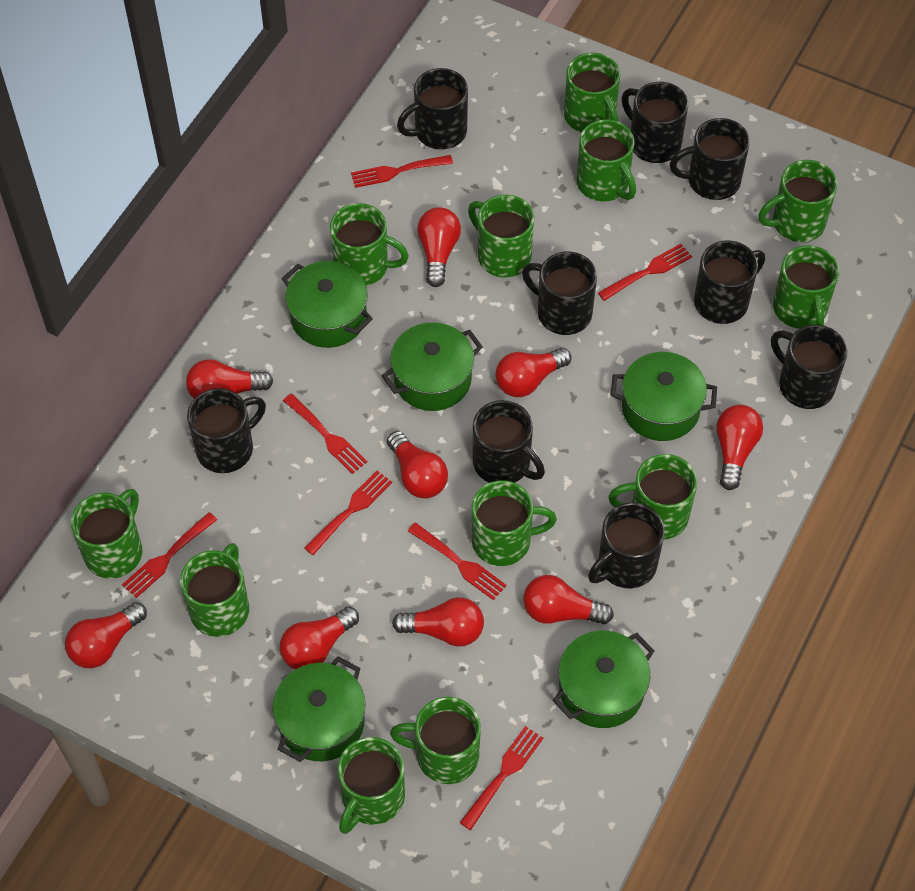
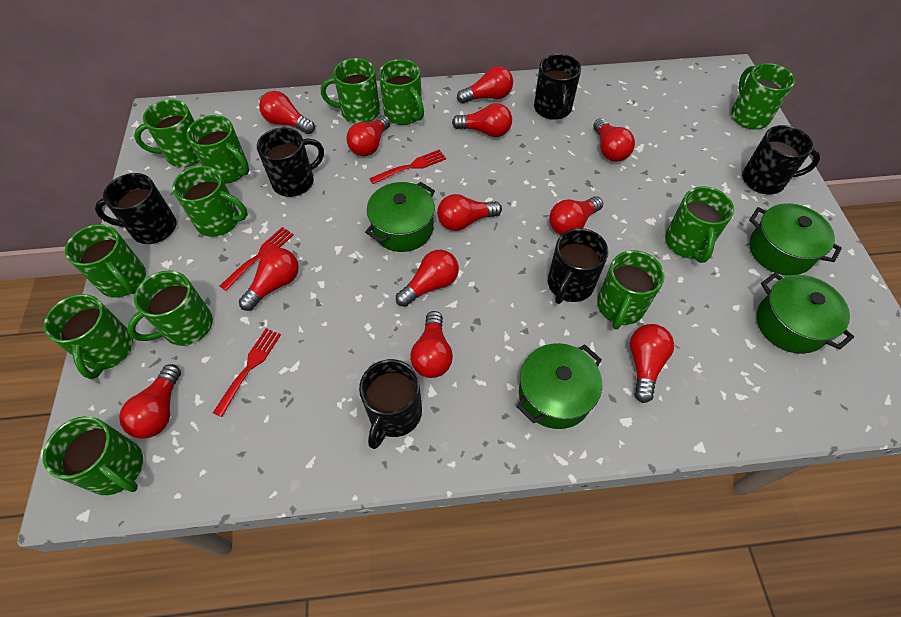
black mug: [187,388,266,473] [397,68,468,150] [473,400,545,483] [522,252,597,335] [588,502,665,589] [622,82,688,163] [670,118,750,200] [694,240,765,324] [771,325,848,409] = 9 -> [95,173,176,244] [257,128,324,197] [359,359,422,449] [534,54,581,120] [548,228,609,304] [742,125,820,194] = 6
green pot: [273,656,366,762] [282,261,373,348] [382,322,483,411] [553,631,654,728] [611,352,717,441] = 5 -> [365,182,435,252] [516,343,602,429] [749,203,842,276] [757,272,854,354] = 4
red fork: [122,512,217,598] [283,394,367,474] [304,470,392,555] [351,155,453,188] [408,523,507,600] [460,726,543,830] [598,244,692,301] = 7 -> [213,328,281,417] [220,227,294,291] [369,149,446,184] = 3
red light bulb: [65,602,147,668] [186,359,273,399] [280,606,359,670] [387,431,448,498] [392,597,484,647] [417,207,461,287] [495,348,571,397] [523,575,614,624] [716,405,763,490] = 9 -> [119,364,181,439] [239,248,299,311] [259,91,315,134] [347,115,390,156] [396,250,459,307] [410,311,453,378] [437,194,502,231] [452,103,512,137] [457,66,513,104] [549,196,603,235] [593,118,635,162] [630,324,674,403] = 12

